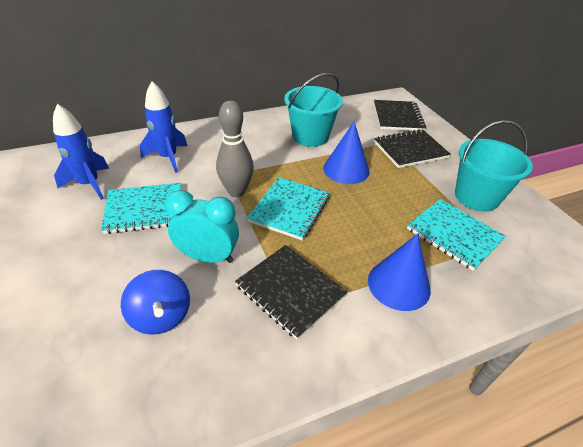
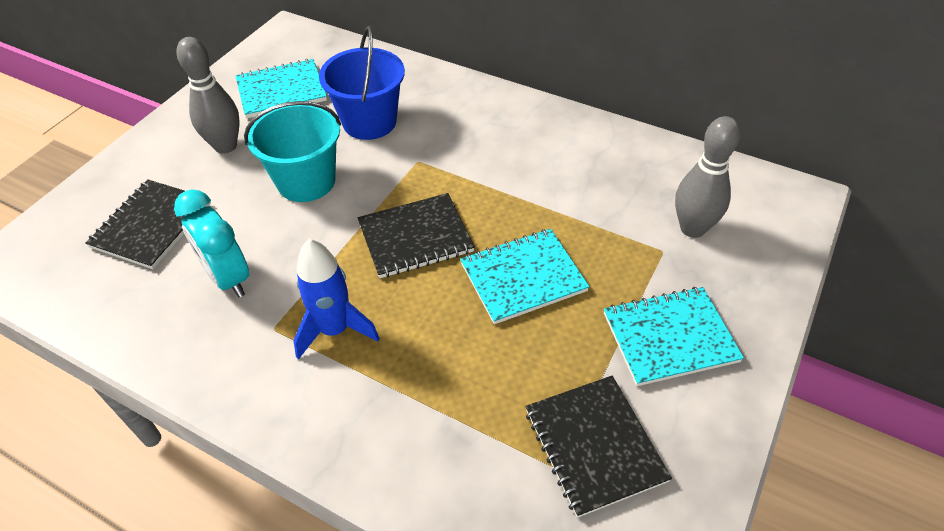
blue bucket: none = 0 -> [319,26,405,140] = 1
blue cone: [323,121,370,184] [368,234,431,311] = 2 -> none = 0
blue rocket: [53,104,109,200] [140,81,187,173] = 2 -> [293,239,380,359] = 1
blue spinning top: [121,270,190,335] = 1 -> none = 0
grey bowling pin: [216,100,254,197] = 1 -> [177,37,240,154] [675,116,741,238] = 2
turquoise bucket: [284,73,343,147] [455,120,533,211] = 2 -> [244,101,341,202] = 1

